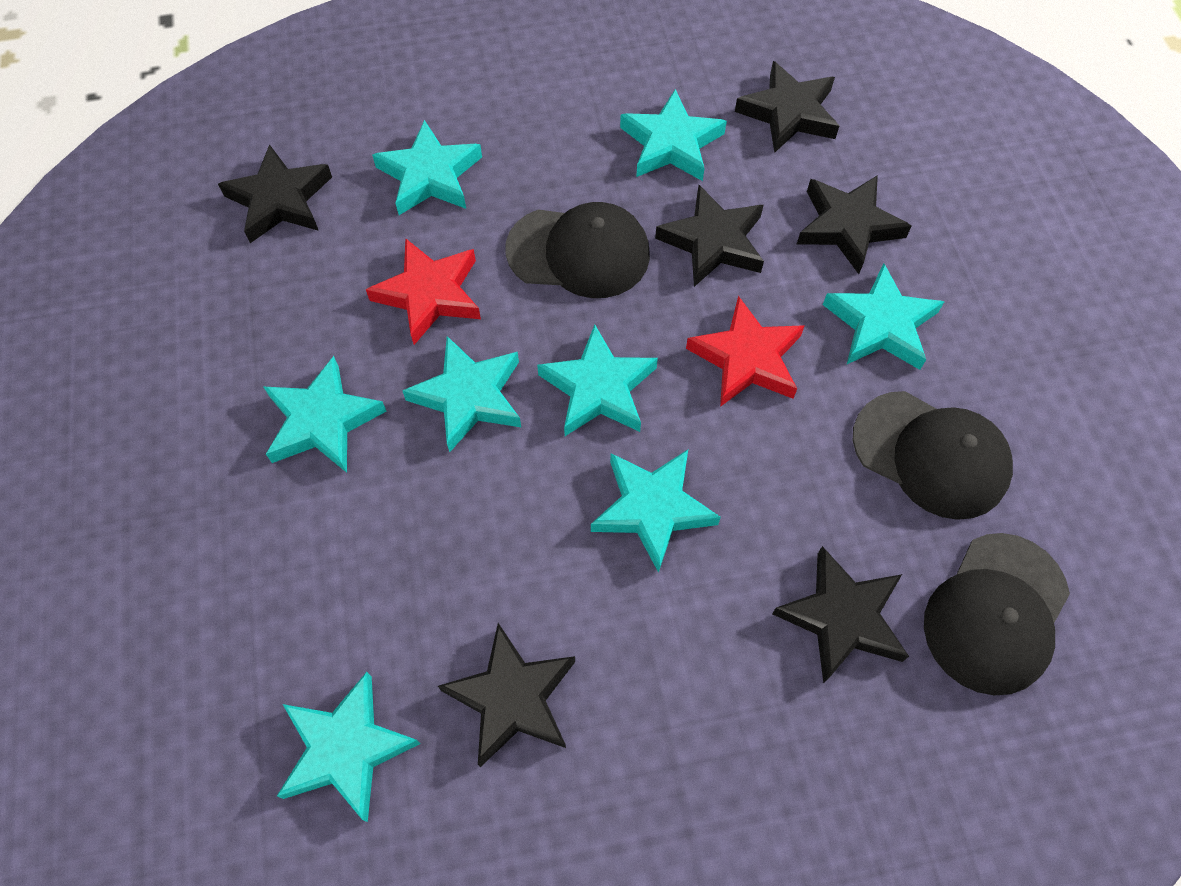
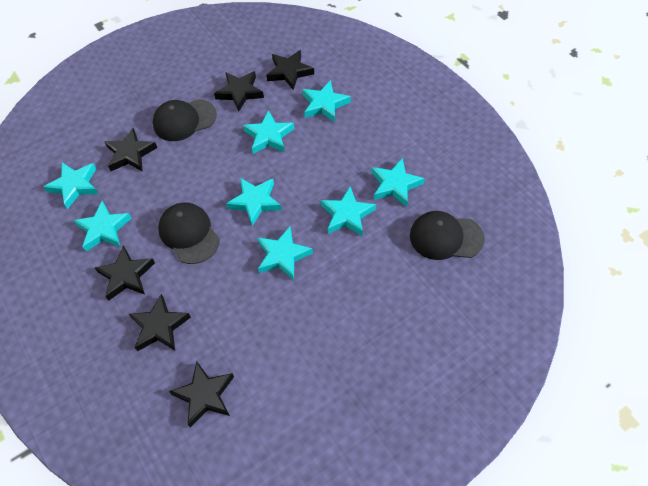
red star: [366,238,481,345] [686,296,805,407] = 2 -> none = 0

